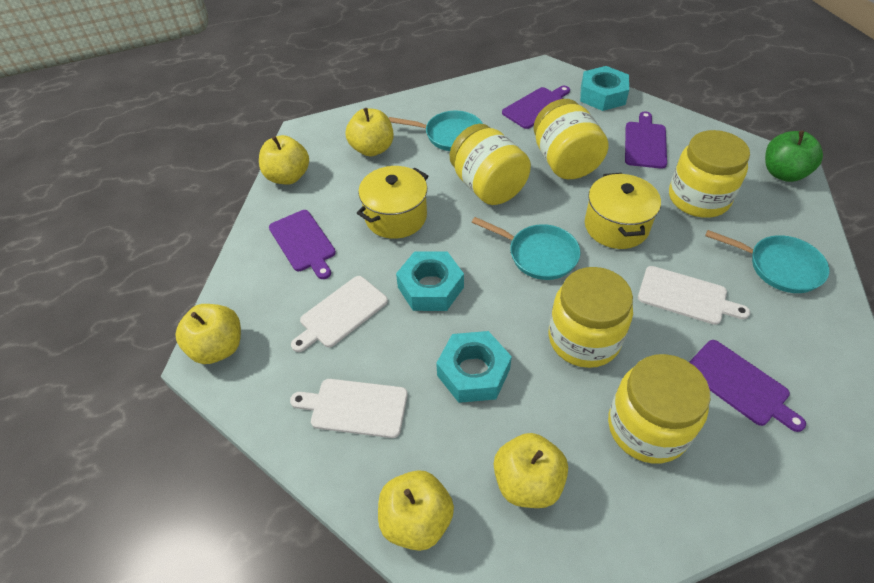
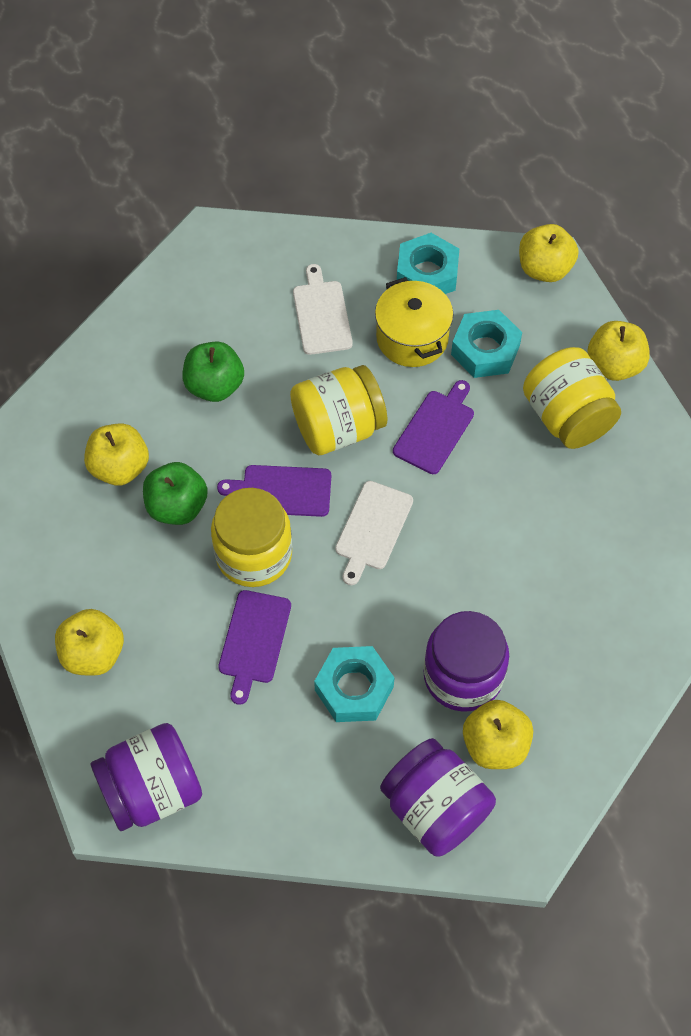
green apple: [765,131,823,182] = 1 -> [143,462,208,525] [182,341,244,402] = 2
purple cutting board: [269,210,336,279] [502,86,570,129] [625,112,667,169] [689,340,806,432] = 4 -> [217,465,331,517] [218,590,291,705] [393,380,474,474] = 3
purple jar: none = 0 -> [91,723,202,831] [380,738,496,857] [424,611,509,712] = 3
turquoise pan: [389,111,483,151] [472,217,581,280] [705,230,829,293] = 3 -> none = 0
white cutting board: [290,379,408,438] [291,276,388,352] [638,266,750,325] = 3 -> [293,264,353,355] [335,481,413,585] = 2
yellow jar: [450,124,531,205] [534,99,609,179] [548,267,633,368] [608,354,710,464] [669,130,750,218] = 5 -> [211,488,292,587] [290,365,387,455] [523,347,621,449] = 3
yellow pot: [357,166,428,239] [585,173,661,249] = 2 -> [375,277,453,367] = 1

